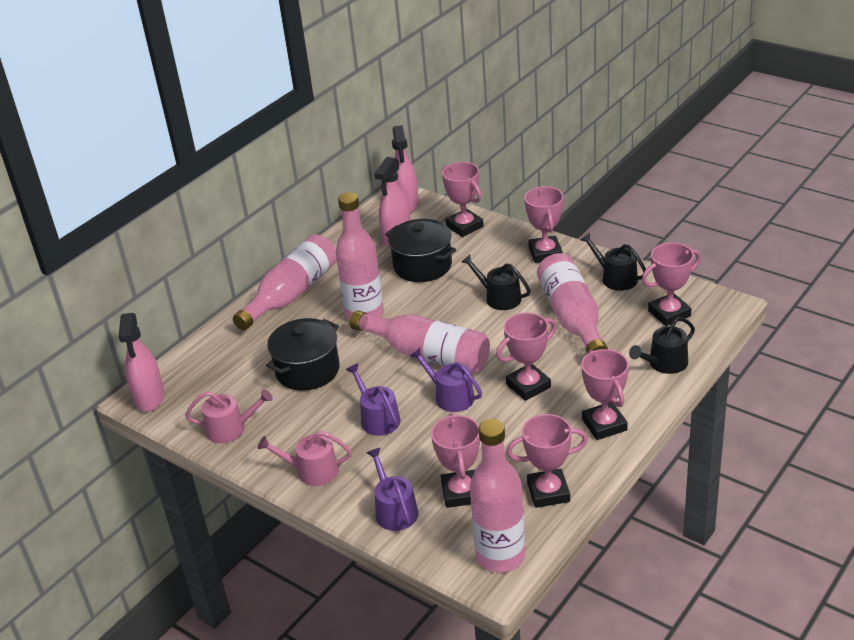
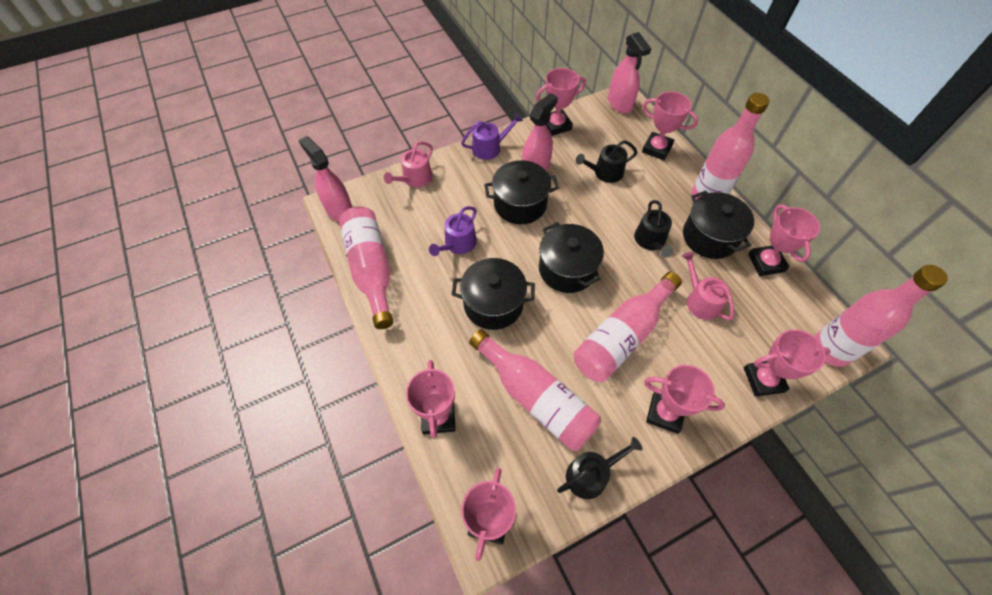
black pot: [266,318,340,391] [385,219,456,282] = 2 -> [452,258,535,330] [484,160,559,224] [539,222,604,293] [683,190,754,259] = 4
purple watering can: [346,363,400,436] [367,448,418,531] [410,348,482,412] = 3 -> [429,206,477,256] [461,113,523,160] = 2

